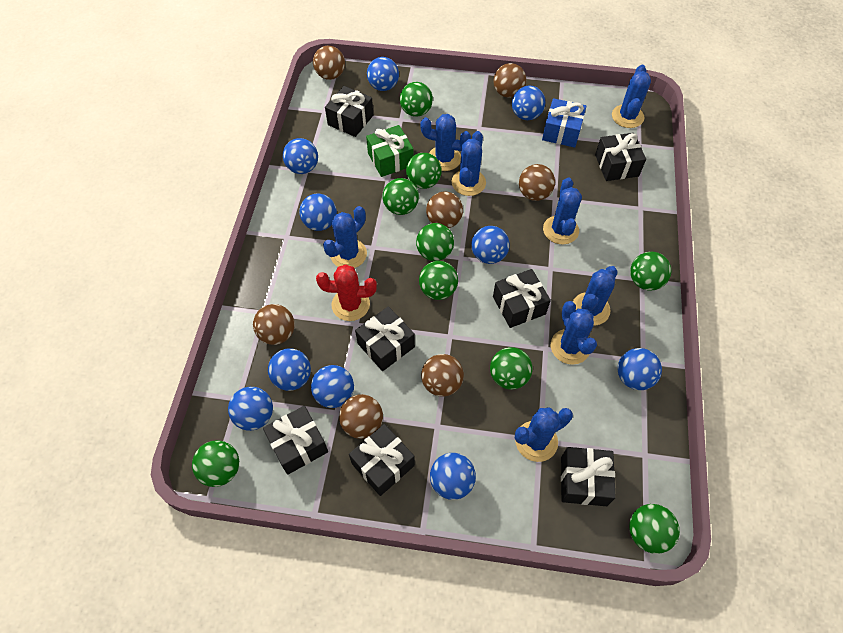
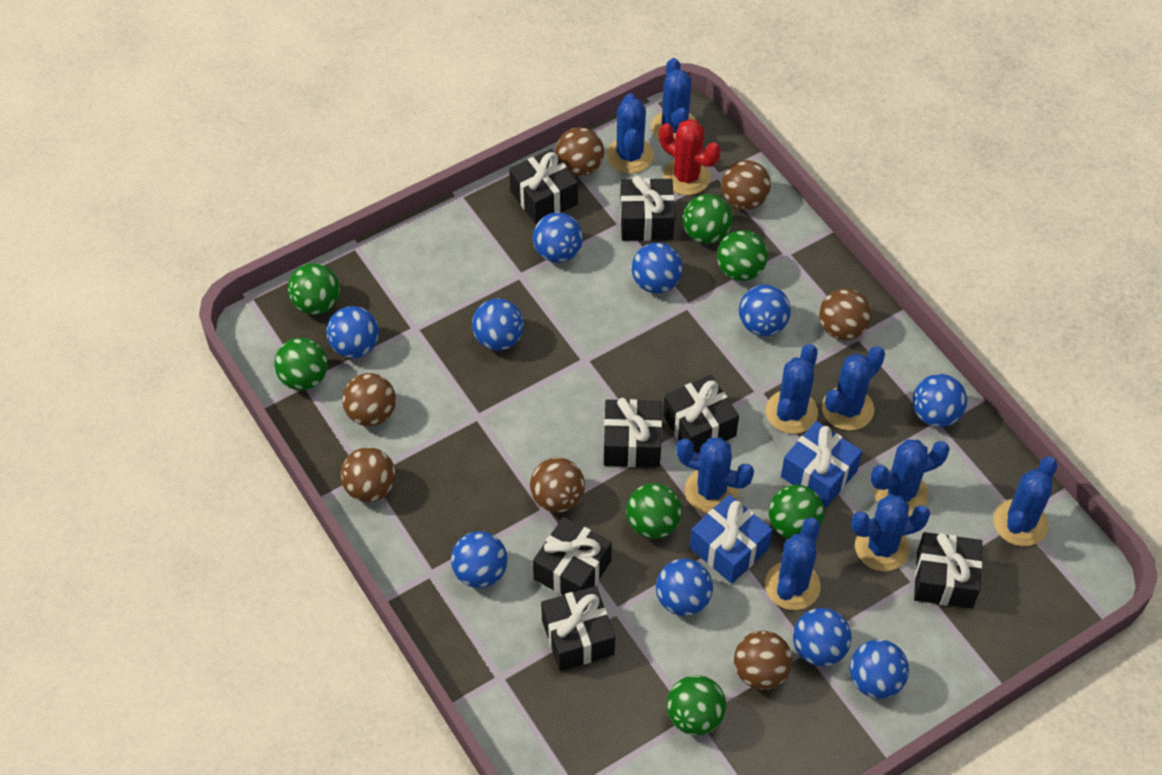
blue cactus: [323,206,367,268] [420,114,471,171] [452,131,486,196] [515,407,573,462] [543,177,582,244] [551,301,597,365] [573,266,618,326] [612,65,651,128] = 8 -> [606,93,654,173] [651,58,697,139] [676,438,754,513] [765,518,821,610] [766,344,818,434] [822,346,885,431] [851,495,930,571] [870,439,950,515] [993,457,1058,546] = 9
blue gift: [542,98,587,148] = 1 -> [690,494,772,584] [781,421,862,507] = 2
green ball: [192,440,239,487] [383,178,419,215] [400,82,433,117] [406,153,442,189] [416,223,454,261] [419,261,458,300] [490,347,533,390] [629,504,680,554] [630,252,671,291] = 9 -> [274,338,328,390] [288,263,340,314] [626,483,682,539] [667,675,726,735] [683,194,733,244] [717,230,768,281] [769,485,825,539] = 7
green gift: [366,125,414,177] = 1 -> none = 0

